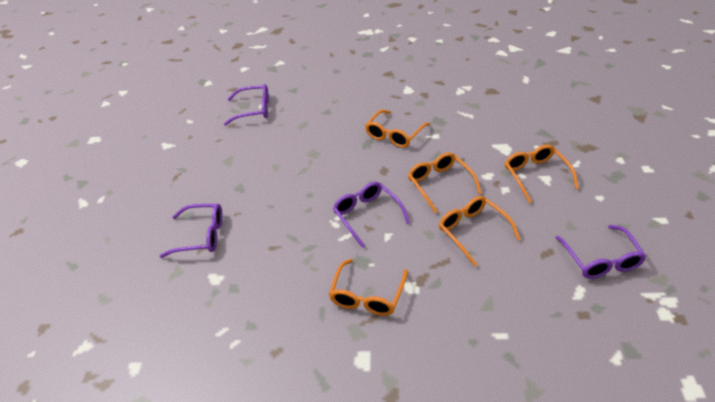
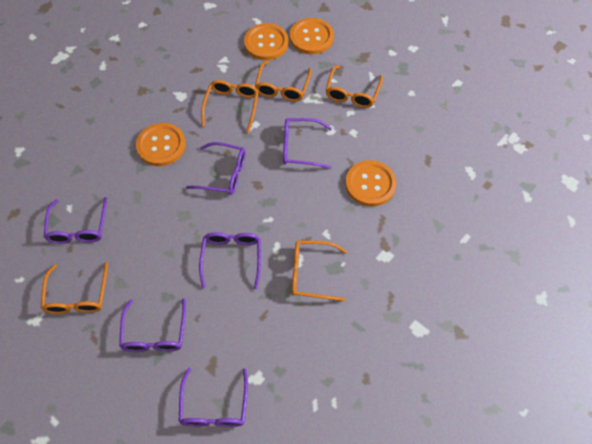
orange button: none = 0 -> [136,123,186,166] [244,23,289,60] [290,18,334,54] [345,160,397,206] = 4
purple glasses: [159,204,223,258] [224,84,269,126] [332,182,410,248] [556,225,646,279] = 4 -> [44,197,107,244] [119,298,186,352] [179,368,248,427] [186,142,246,195] [199,232,261,289] [283,118,332,169] = 6

